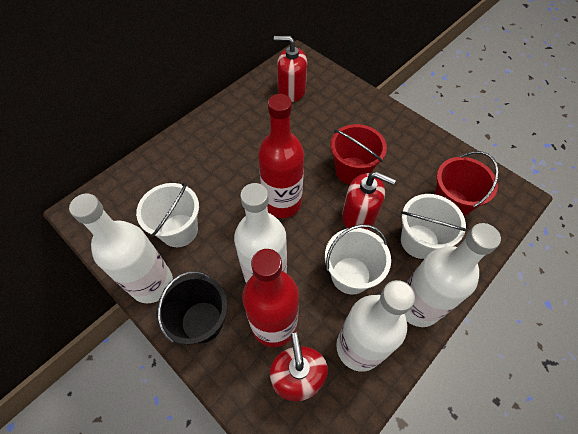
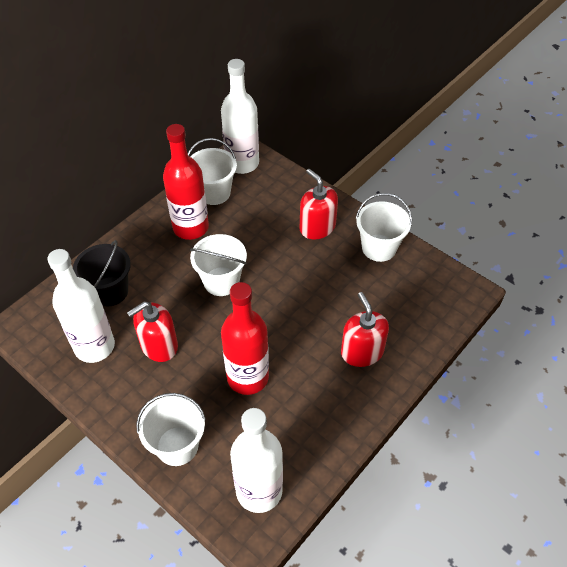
red bucket: [330,124,387,185] [434,151,499,217] = 2 -> none = 0
white bottle: [69,193,173,303] [234,183,287,283] [336,280,415,372] [404,223,501,327] = 4 -> [47,249,115,363] [221,59,259,174] [230,408,283,513] = 3
white bucket: [136,182,199,247] [325,224,391,295] [401,194,468,259] = 3 -> [136,393,206,466] [188,138,237,205] [190,234,247,296] [356,193,412,262] = 4

